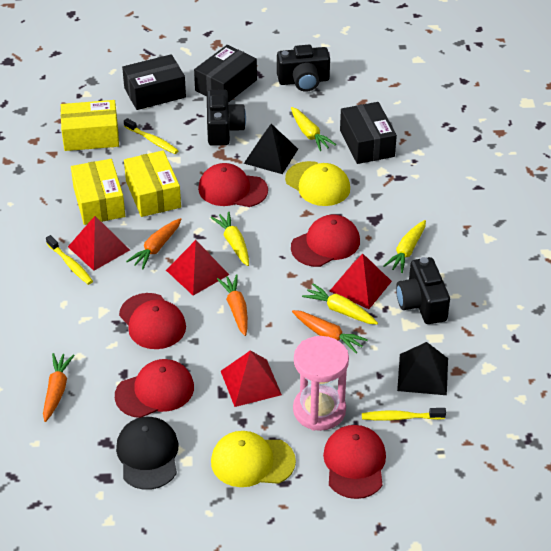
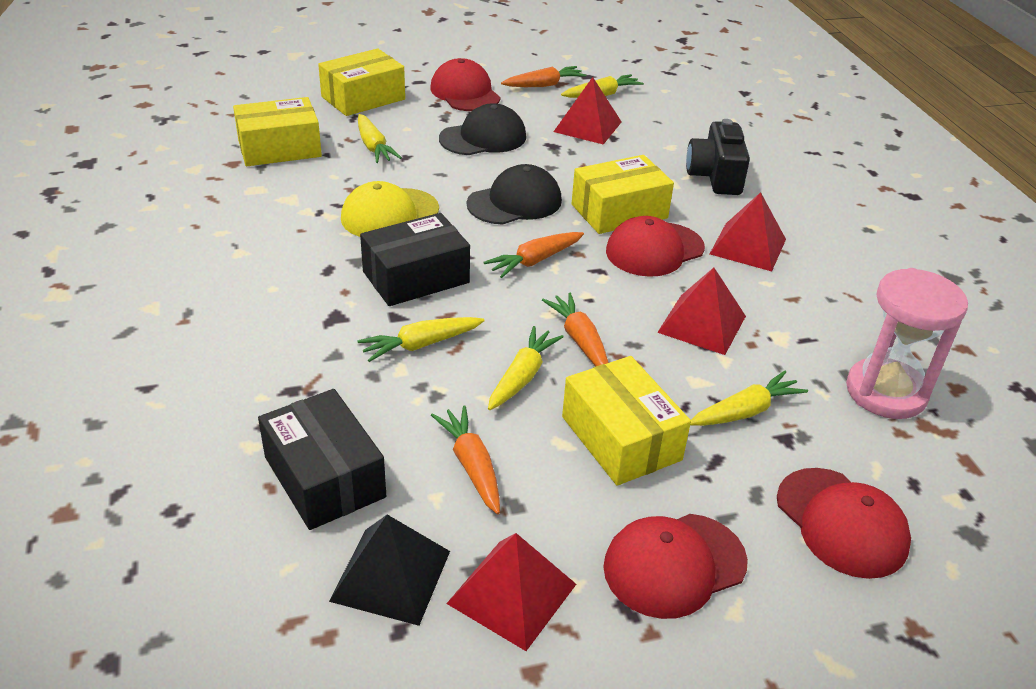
black box: [122,54,186,110] [194,45,257,102] [340,102,397,164] = 3 -> [258,389,386,530] [360,213,470,306] = 2
black camera: [207,89,246,146] [277,45,330,92] [396,257,450,324] = 3 -> [686,119,750,195] = 1
black cap: [116,417,178,490] = 1 -> [439,103,526,155] [467,164,562,225] = 2
black pyramid: [244,124,298,174] [397,342,448,395] = 2 -> [329,515,450,626] = 1
red cap: [115,359,194,418] [119,293,186,349] [198,163,268,207] [291,214,360,267] [323,425,386,499] = 5 -> [430,58,500,111] [603,514,748,619] [606,216,705,277] [777,468,911,579] = 4
yellow box: [61,100,119,151] [71,159,125,225] [124,151,181,217] = 3 -> [233,97,322,166] [318,48,405,116] [562,356,691,486] [572,155,674,234] = 4
yellow cap: [211,431,296,487] [285,161,350,206] = 2 -> [341,181,439,237] = 1
yellow carrot: [210,212,249,266] [291,107,336,151] [302,283,378,325] [384,220,426,273] = 4 -> [357,317,485,362] [358,114,402,163] [488,326,564,410] [561,74,644,98] [690,371,808,426] = 5
yellow toothbrush: [46,235,93,285] [124,118,179,154] [362,408,446,421] = 3 -> none = 0

